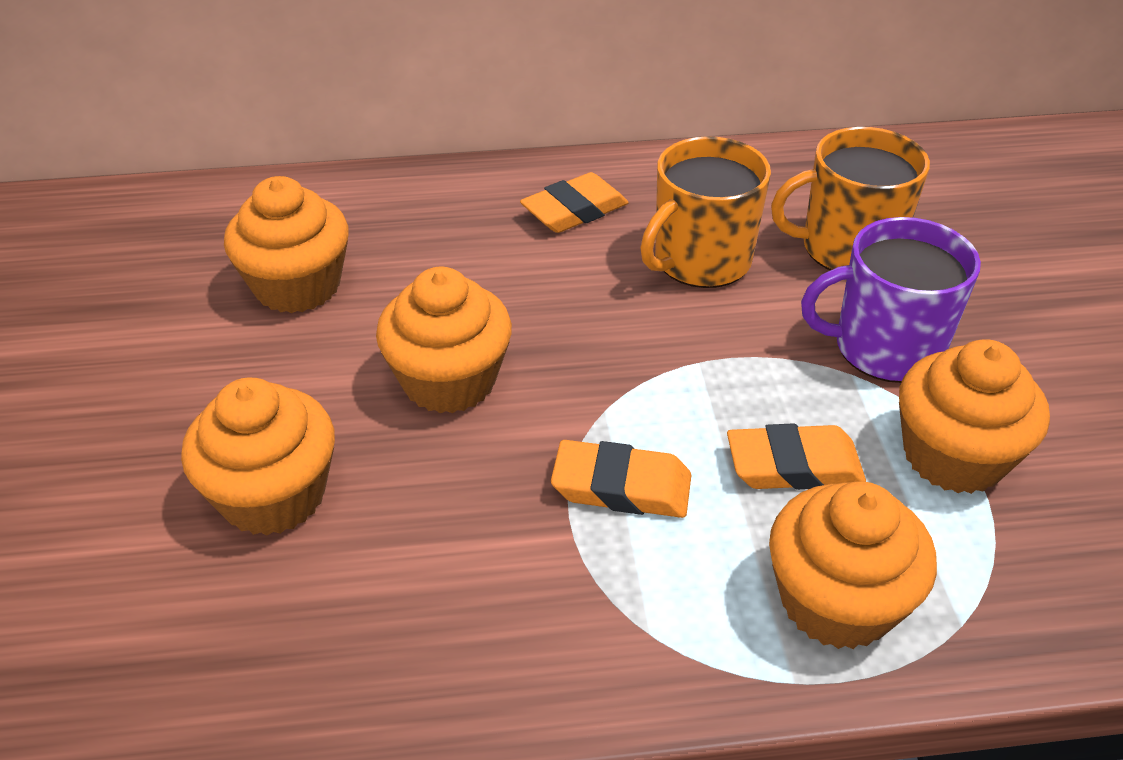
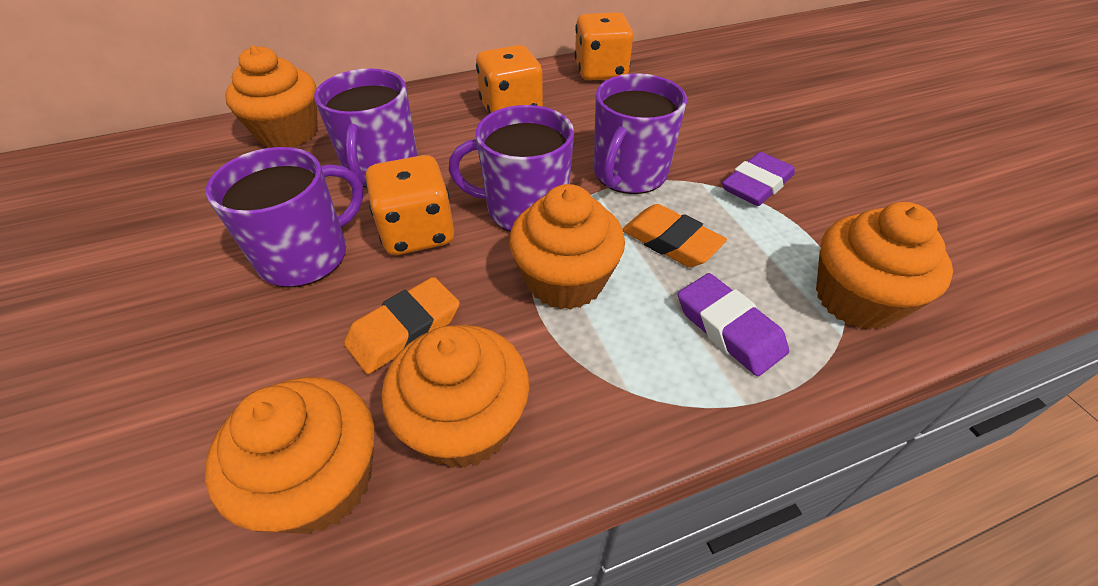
orange dice: none = 0 -> [365,155,454,255] [476,45,543,114] [574,12,633,81] = 3
orange eraser: [520,172,629,233] [551,440,691,518] [727,424,866,490] = 3 -> [344,277,460,374] [622,204,727,267] = 2
orange mug: [640,136,771,288] [771,127,930,270] = 2 -> none = 0
purple eraser: none = 0 -> [678,273,789,376] [722,152,795,206] = 2
purple mug: [801,217,981,383] = 1 -> [206,147,363,288] [314,68,418,187] [449,105,574,232] [594,73,687,194] = 4

